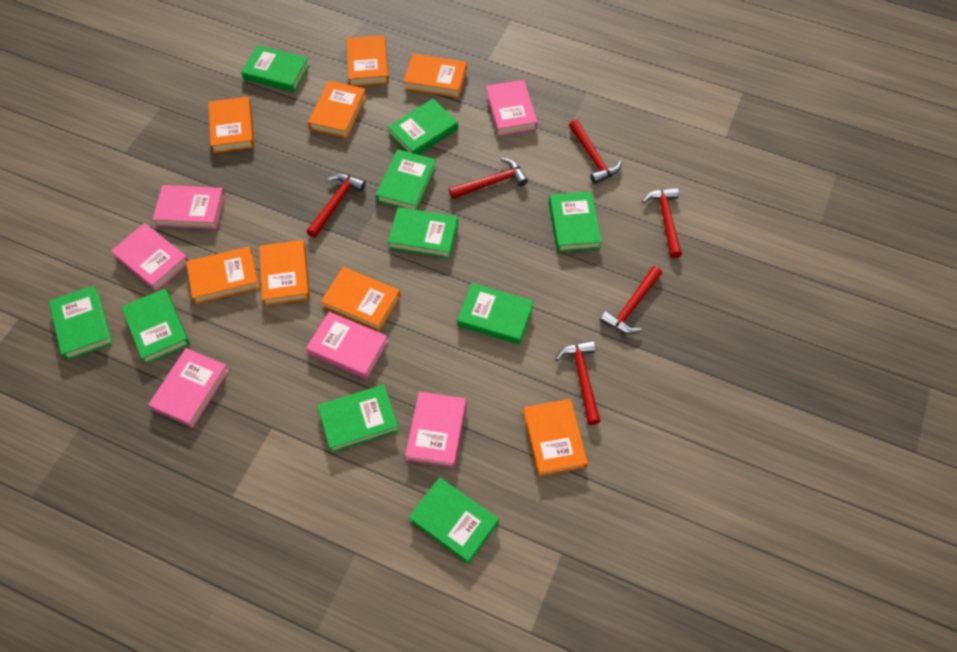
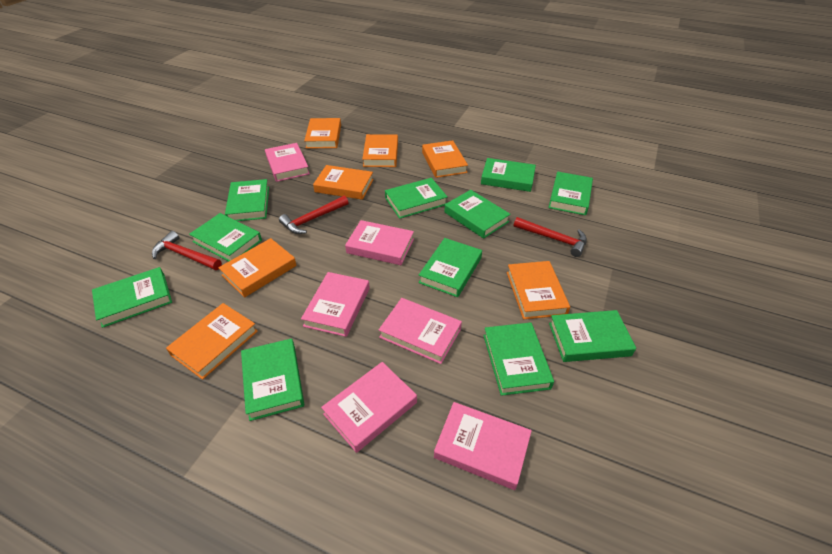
green book: [49,286,113,360] [121,288,190,364] [241,45,310,93] [318,385,399,453] [376,149,437,210] [388,99,458,155] [388,207,458,258] [409,477,499,564] [457,283,534,345] [549,191,602,252] = 10 -> [92,267,172,328] [189,213,262,262] [225,179,269,221] [241,338,304,421] [385,178,448,219] [418,238,482,297] [444,190,511,239] [481,158,536,192] [483,322,554,396] [548,171,593,215] [549,310,636,362] = 11
orange book: [186,246,260,304] [208,96,254,153] [259,240,310,306] [308,81,367,138] [321,267,401,332] [346,35,389,86] [403,54,467,98] [523,399,588,477] = 8 -> [166,303,258,380] [218,238,297,298] [304,118,341,149] [313,165,373,200] [362,134,398,167] [422,140,468,178] [507,261,570,319] = 7
red hammer: [306,174,366,238] [449,158,528,199] [556,340,601,425] [569,120,622,184] [600,266,662,334] [642,188,682,258] = 6 -> [152,231,222,270] [279,195,349,234] [514,217,587,257] = 3

